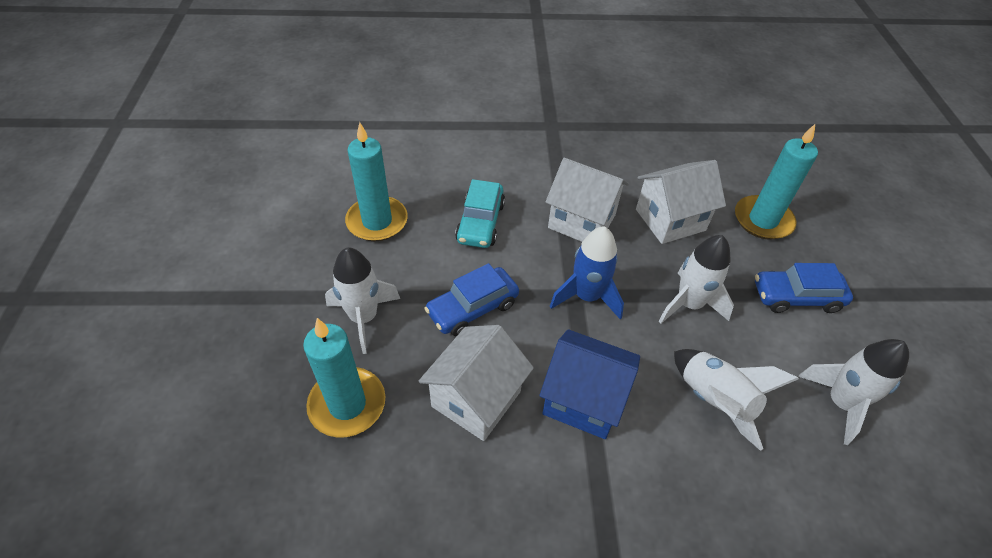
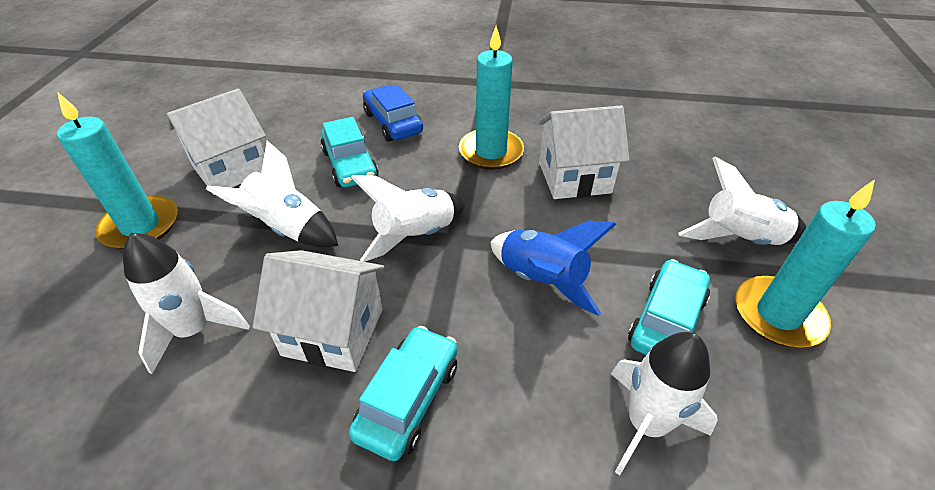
blue car: [424,263,519,336] [755,263,853,313] = 2 -> [363,85,423,141] = 1
blue house: [539,329,640,439] = 1 -> none = 0
turquoise car: [455,179,505,248] = 1 -> [321,117,379,187] [349,326,457,461] [628,259,710,355] = 3
white rocket: [325,248,400,354] [658,235,734,324] [674,349,799,451] [798,339,909,445] = 4 -> [123,233,250,374] [206,140,338,247] [351,175,465,262] [611,332,718,475] [678,157,807,245] = 5

